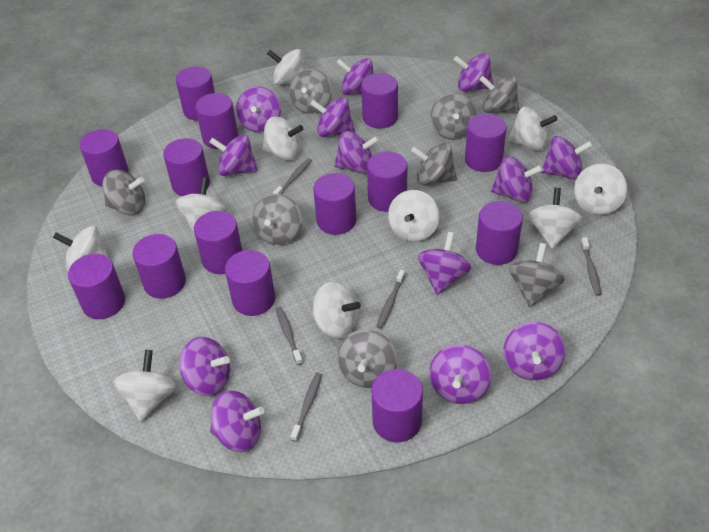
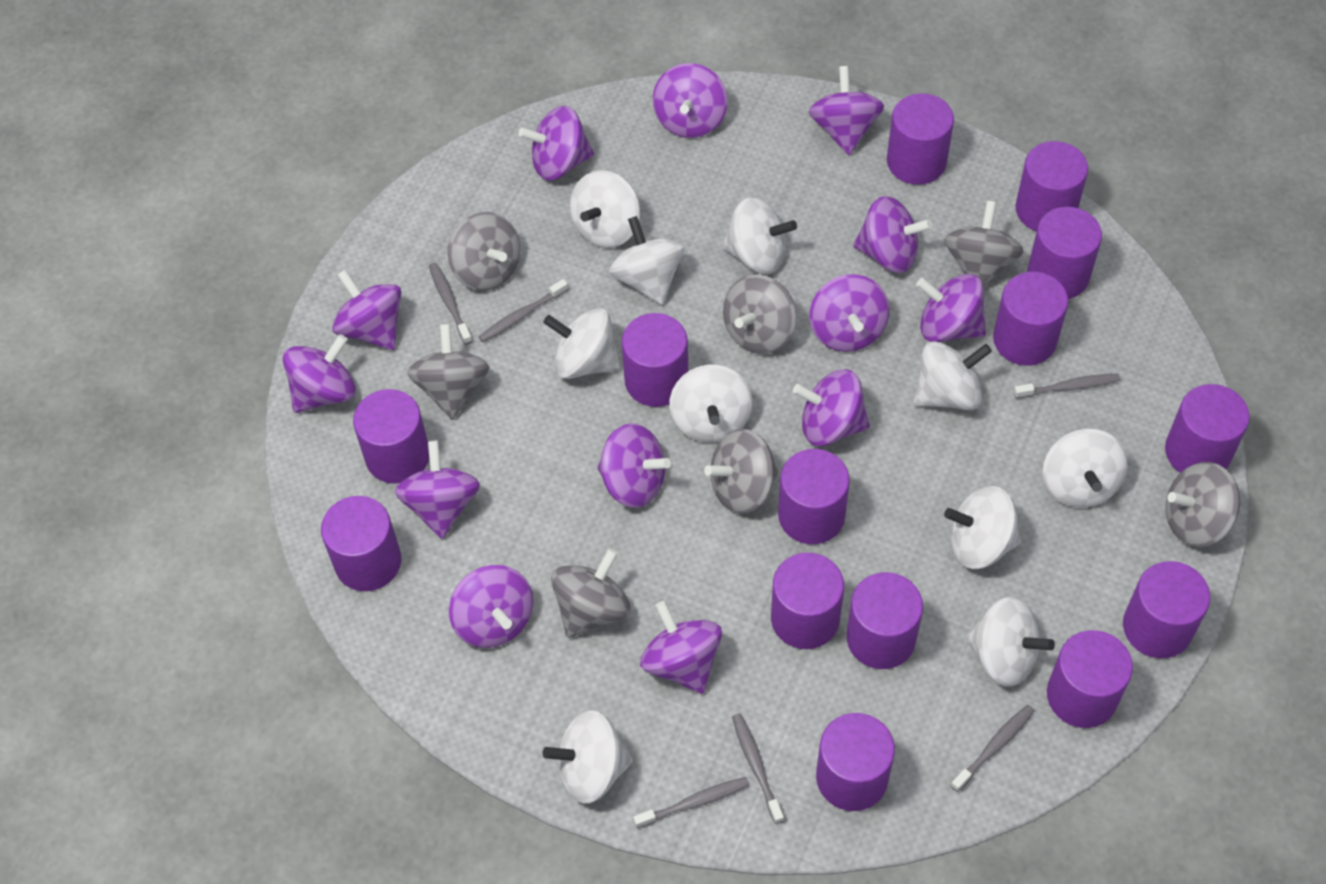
grey spinning top: [102,170,145,215] [253,193,302,245] [289,69,332,114] [338,329,397,388] [411,143,457,186] [431,93,477,140] [479,76,519,113] [509,243,565,307] = 8 -> [407,324,489,419] [448,212,520,291] [551,548,631,638] [704,429,778,514] [723,274,796,354] [944,201,1024,287] [1165,462,1240,547] = 7
grey toothbrush: [273,158,312,194] [276,307,303,365] [291,373,322,442] [376,269,405,329] [581,237,601,296] = 5 -> [429,263,472,345] [478,279,568,342] [633,777,749,828] [732,714,784,824] [950,705,1035,792] [1014,374,1120,398] = 6

